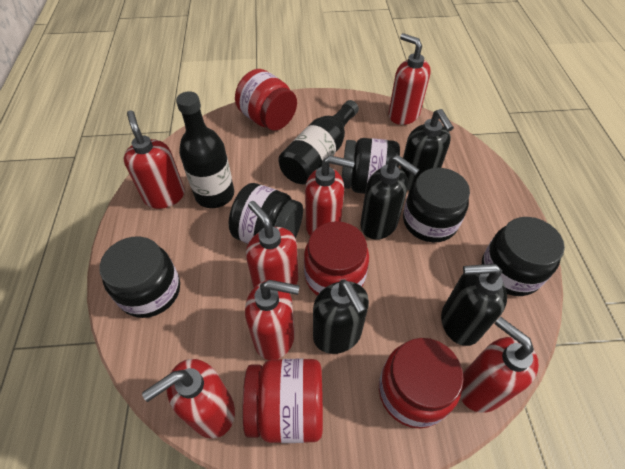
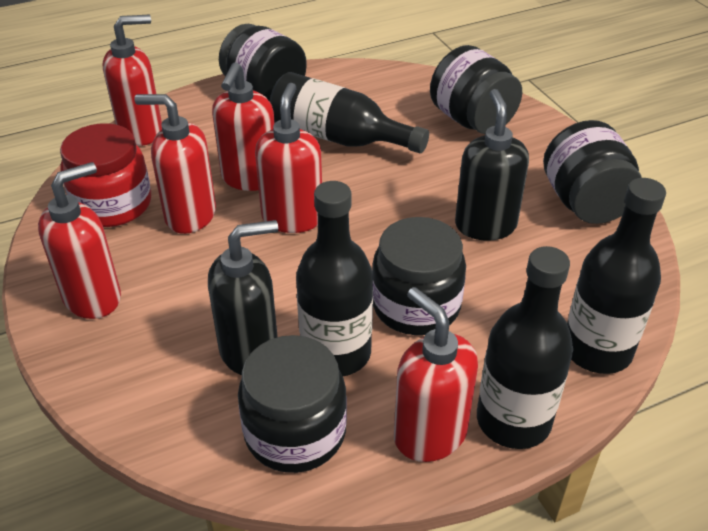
black bottle: [176,91,234,208] [278,100,359,184] = 2 -> [270,72,429,153] [296,181,373,376] [477,246,573,449] [567,178,666,374] = 4
black soap dispenser: [313,280,369,354] [360,155,419,239] [400,109,454,191] [441,264,507,346] = 4 -> [208,220,278,375] [455,89,529,240] = 2
red jar: [235,69,297,131] [242,359,323,443] [304,221,369,296] [379,338,464,429] = 4 -> [60,123,151,227] = 1
red soap dispenser: [124,110,185,209] [142,359,235,438] [245,280,300,360] [246,201,299,288] [305,155,355,236] [388,33,431,125] [460,317,539,413] = 7 -> [38,162,121,319] [103,15,162,146] [134,94,216,234] [212,62,275,191] [255,83,322,233] [394,287,478,462] = 6

